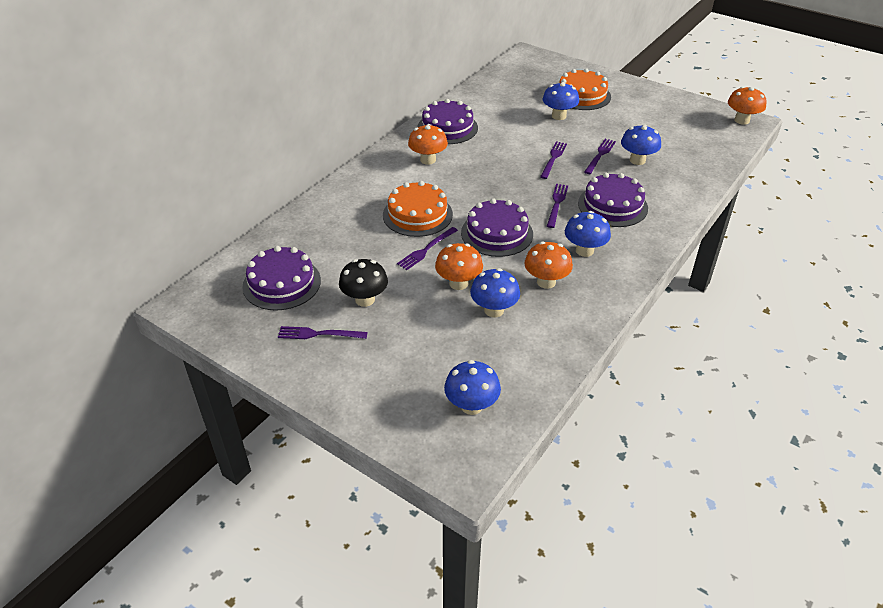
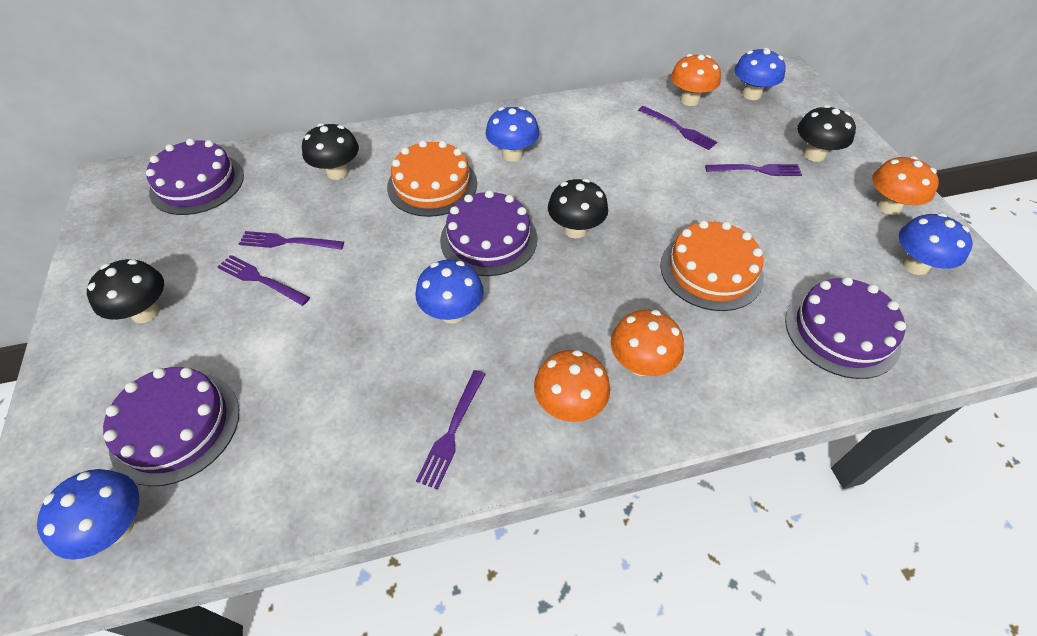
black mushroom: [339,259,388,307] = 1 -> [87,259,164,323] [302,123,359,180] [548,179,608,238] [797,105,856,162] = 4

